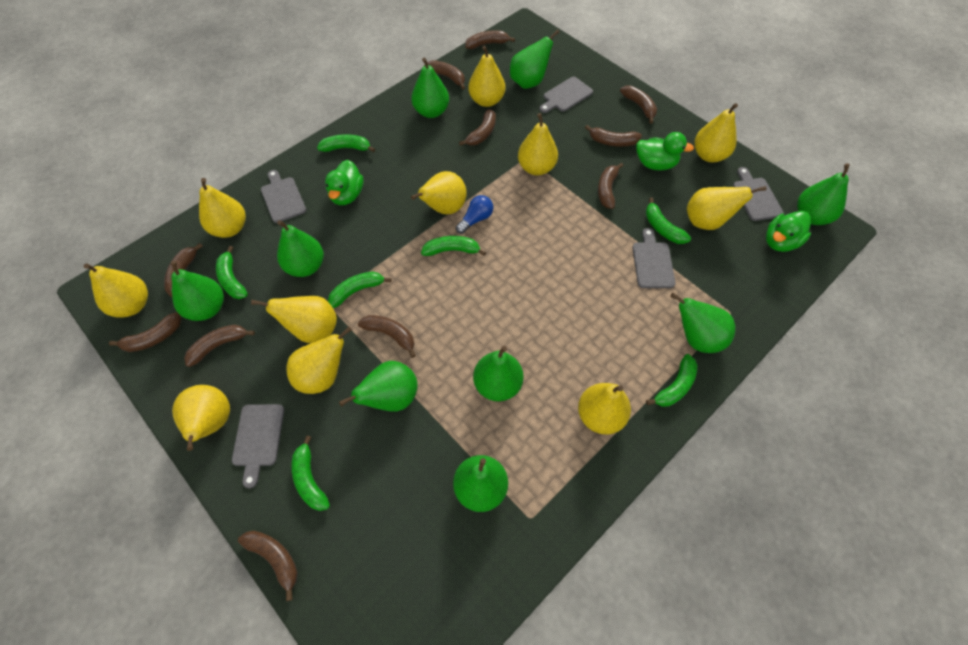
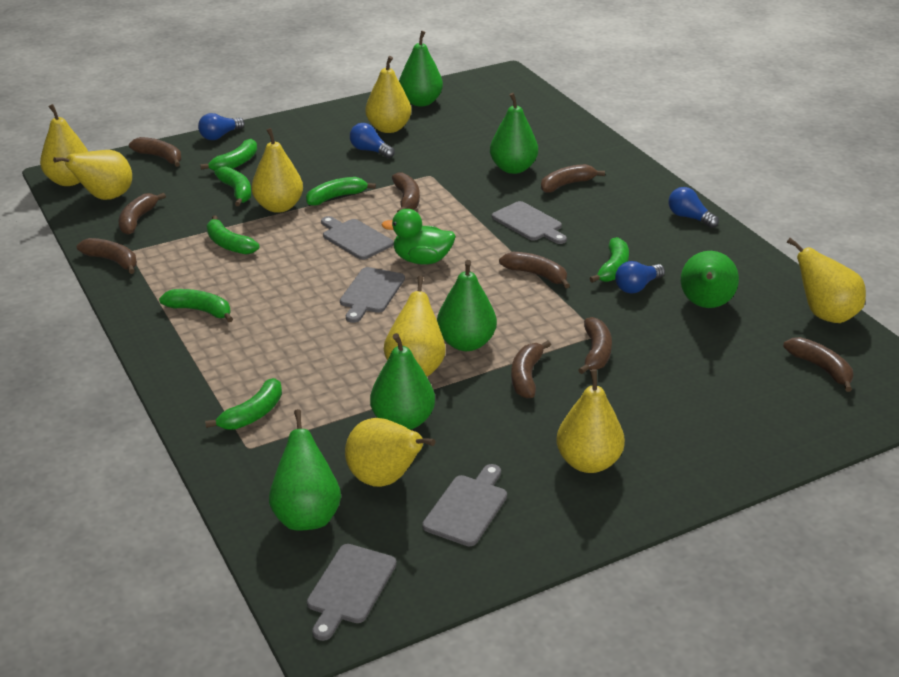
blue light bulb: [456,195,493,234] = 1 -> [198,113,245,140] [350,123,395,158] [615,261,665,294] [669,187,719,228] = 4
brown banana: [109,312,181,352] [164,243,203,298] [184,325,255,367] [238,531,298,601] [358,315,416,358] [424,60,465,90] [459,109,496,146] [465,30,515,49] [585,125,642,147] [598,163,624,209] [620,86,657,124] = 11 -> [77,238,137,274] [119,193,166,235] [129,137,181,167] [392,172,420,212] [499,252,570,288] [511,340,551,398] [541,164,605,193] [578,317,612,374] [783,337,853,392] = 9
green duck: [325,160,363,205] [636,132,694,171] [766,211,811,252] = 3 -> [381,209,456,264] = 1
green pear: [171,261,224,321] [277,220,324,277] [339,361,418,412] [411,58,449,118] [453,455,508,512] [473,346,524,401] [510,29,559,89] [670,293,735,353] [797,163,850,225] = 9 -> [269,409,341,531] [370,333,435,430] [399,31,443,106] [437,260,497,351] [490,93,538,174] [681,251,739,308] = 6
yellow pear: [84,264,148,318] [172,385,230,451] [199,178,246,238] [251,296,337,343] [286,326,352,394] [411,171,467,214] [468,46,506,107] [518,113,558,176] [578,383,631,434] [687,186,766,230] [695,103,738,163] = 11 -> [40,104,88,186] [53,150,132,200] [252,128,303,213] [345,418,436,487] [365,56,411,133] [384,276,446,377] [556,369,625,473] [787,238,866,323] = 8

